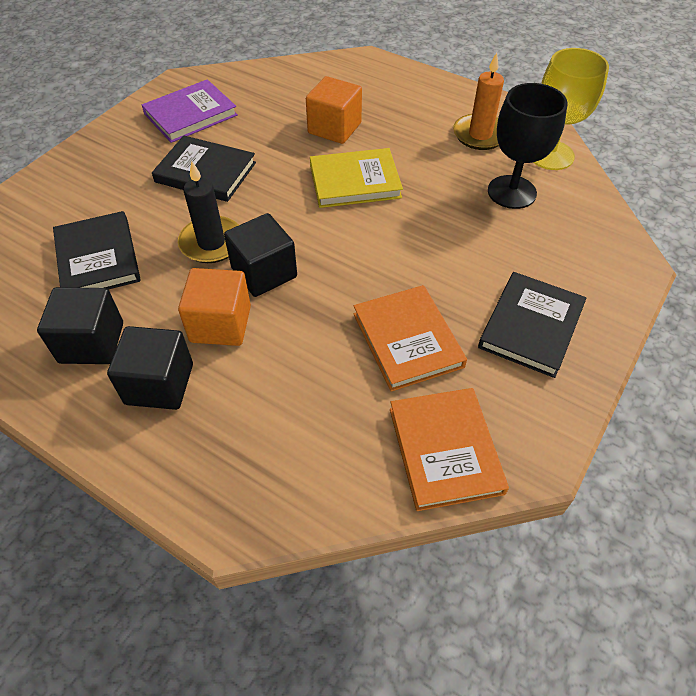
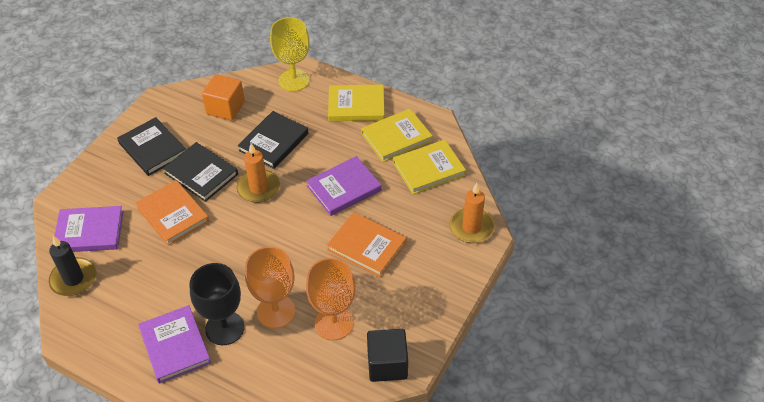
black cube: [37,287,123,364] [107,326,193,410] [224,213,297,297] = 3 -> [367,329,408,382] = 1
orange candle: [453,53,504,150] = 1 -> [237,143,280,203] [449,183,495,243] = 2
orange cube: [178,268,251,346] [306,76,362,144] = 2 -> [202,74,245,121] = 1
orange goblet: none = 0 -> [245,246,296,329] [306,258,356,340] = 2
purple book: [142,79,238,143] = 1 -> [54,206,124,252] [138,305,211,384] [306,156,382,216] = 3
yellow book: [310,148,403,208] = 1 -> [328,85,385,121] [361,109,432,162] [393,140,466,194] = 3

